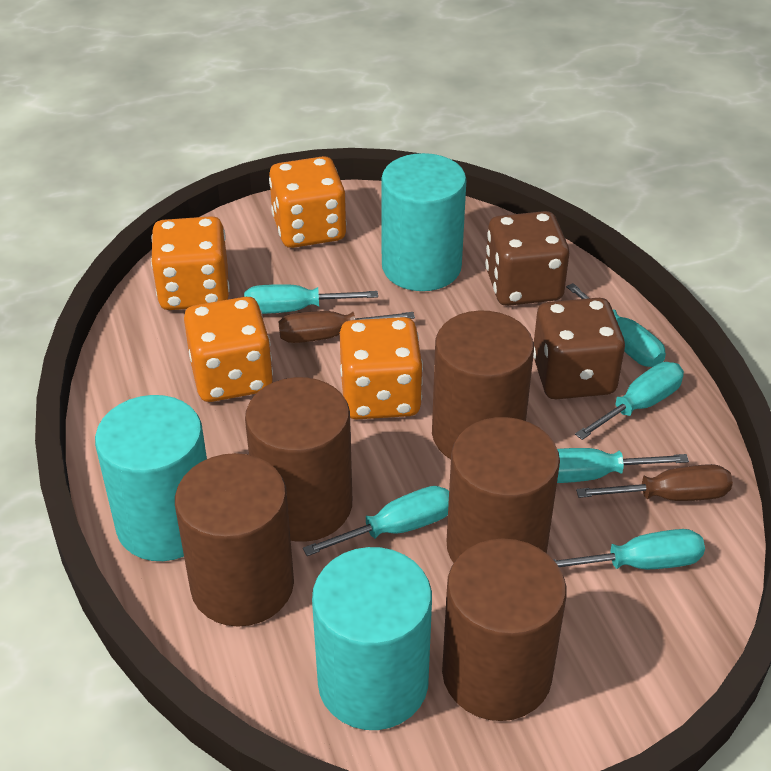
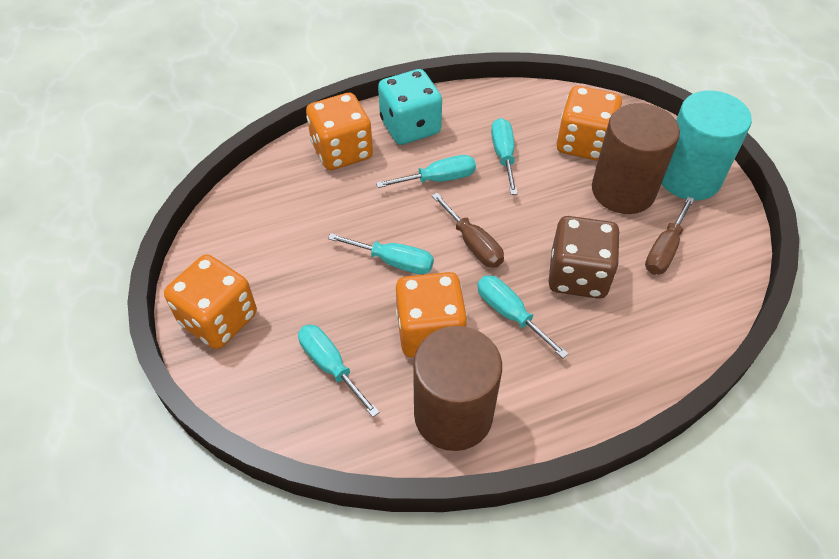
brown cylinder: [175,453,294,627] [245,377,352,542] [432,310,534,459] [442,538,566,721] [447,417,560,563] = 5 -> [413,326,502,451] [592,103,680,214] = 2
brown dice: [485,211,569,306] [533,298,625,399] = 2 -> [549,216,620,299] = 1
turquoise cylinder: [95,395,207,561] [312,547,432,730] [381,153,466,291] = 3 -> [661,90,752,200] = 1
turquoise dice: none = 0 -> [378,69,442,145] = 1
turquoise screwdriver: [244,284,378,314] [303,486,449,556] [554,529,705,569] [557,448,689,483] [566,283,666,367] [575,362,684,440] = 6 -> [298,325,380,417] [328,233,434,274] [376,155,476,188] [477,275,568,358] [491,118,518,195] = 5

